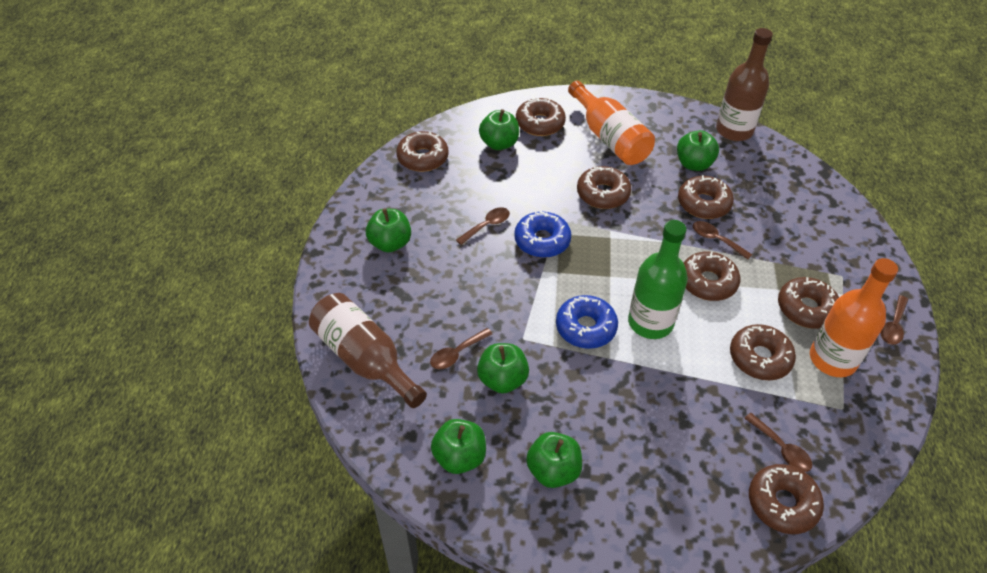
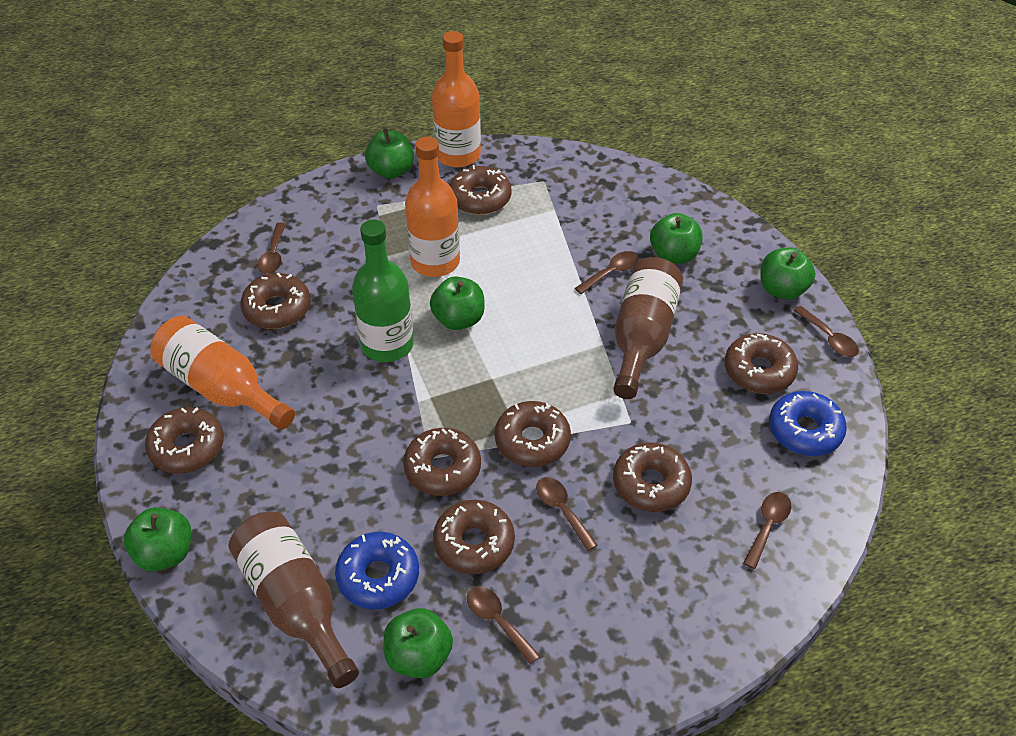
brown spoon: [430,328,492,369] [456,207,510,245] [693,221,752,260] [744,413,812,472] [880,295,908,345] = 5 -> [257,223,286,274] [467,586,540,664] [536,477,597,551] [575,251,639,294] [743,492,791,569] [793,306,859,357] = 6
orange bottle: [568,81,655,165] [810,258,898,377] = 2 -> [150,316,295,430] [405,136,460,277] [432,31,481,167] = 3

